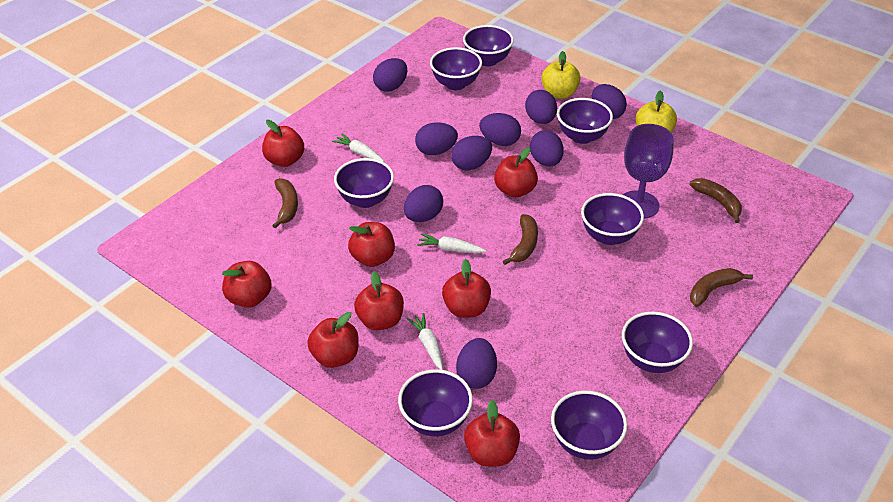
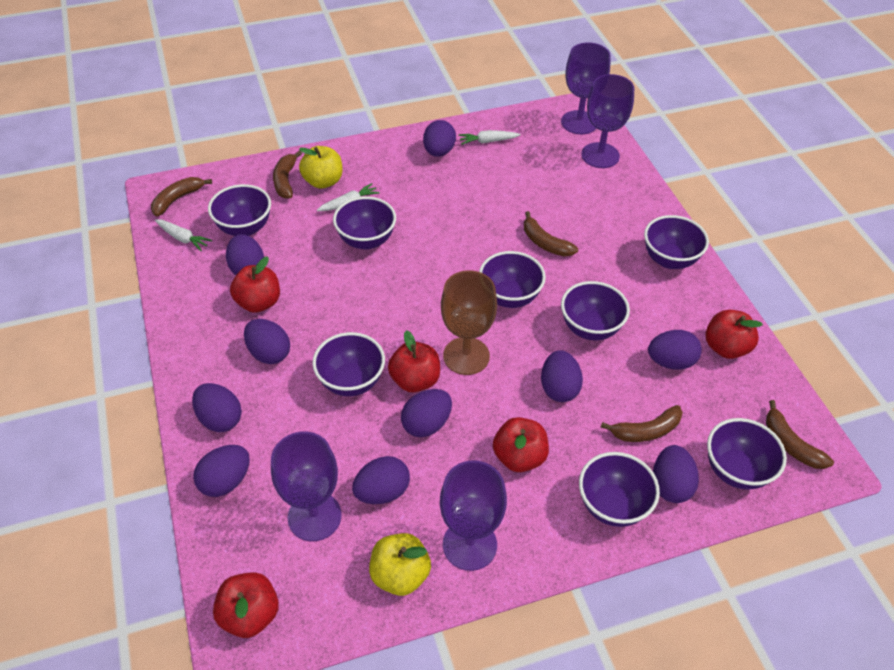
brown banana: [272,178,298,229] [503,214,538,265] [689,178,742,223] [690,268,753,307] = 4 -> [151,177,212,217] [273,151,302,199] [524,211,578,257] [601,405,683,442] [766,400,834,469] = 5
brown goblet: none = 0 -> [441,270,497,375] = 1
purple egg: [373,58,407,92] [404,185,443,222] [415,122,458,155] [451,136,492,170] [456,338,497,389] [479,113,521,146] [525,90,557,124] [530,130,564,166] [592,84,627,119] = 9 -> [192,383,242,432] [193,445,250,497] [226,234,264,275] [244,319,290,364] [352,456,410,504] [401,389,452,437] [423,120,456,157] [541,350,583,402] [648,330,702,370] [653,445,699,503] = 10
purple goblet: [623,124,674,219] = 1 -> [271,431,342,541] [440,460,507,571] [561,42,611,134] [581,74,634,168] = 4
red apple: [222,261,272,308] [262,120,304,167] [307,312,359,368] [348,222,395,267] [354,271,404,330] [442,259,491,318] [464,400,520,466] [494,147,538,198] = 8 -> [213,572,279,638] [230,257,280,313] [388,330,440,392] [493,417,549,472] [706,310,763,359] = 5

